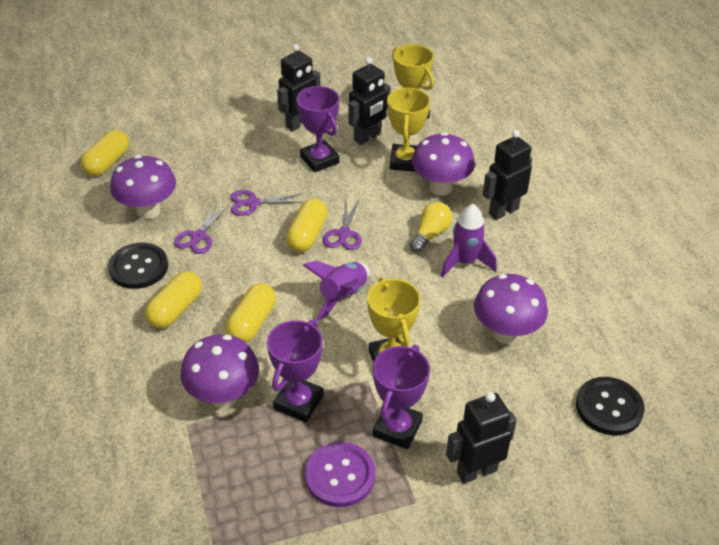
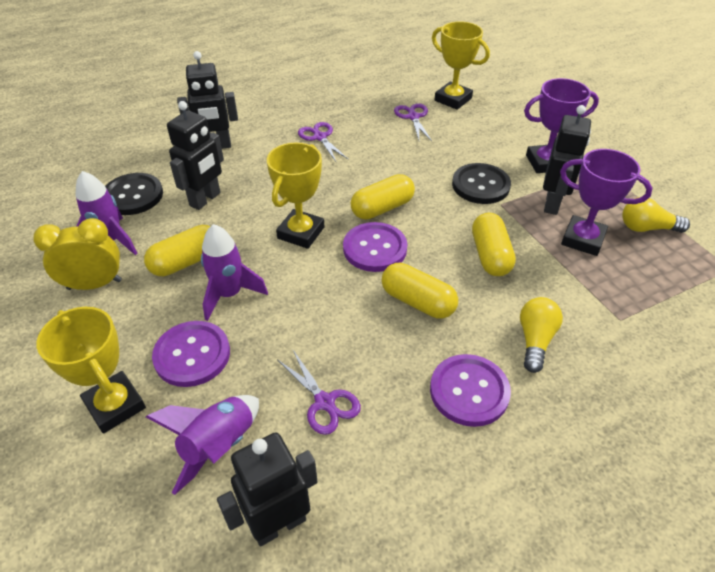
purple button: [305,442,375,507] = 1 -> [152,321,230,387] [343,222,407,272] [430,354,511,427] = 3
purple mushroom: [110,155,176,219] [180,334,259,408] [412,132,475,196] [474,274,548,344] = 4 -> none = 0
purple rocket: [303,261,370,321] [441,204,497,277] = 2 -> [75,171,137,255] [146,395,259,495] [201,224,268,321] = 3
purple trophy: [267,319,324,422] [297,86,340,173] [373,345,430,449] = 3 -> [524,78,599,173] [560,149,652,256] = 2
yellow clock: none = 0 -> [33,218,122,290] = 1
yellow light bulb: [410,202,452,252] = 1 -> [520,297,563,373] [622,197,690,233] = 2

